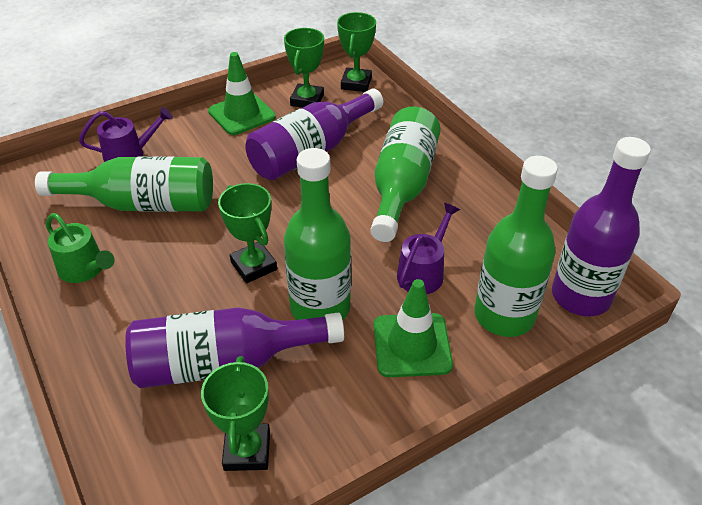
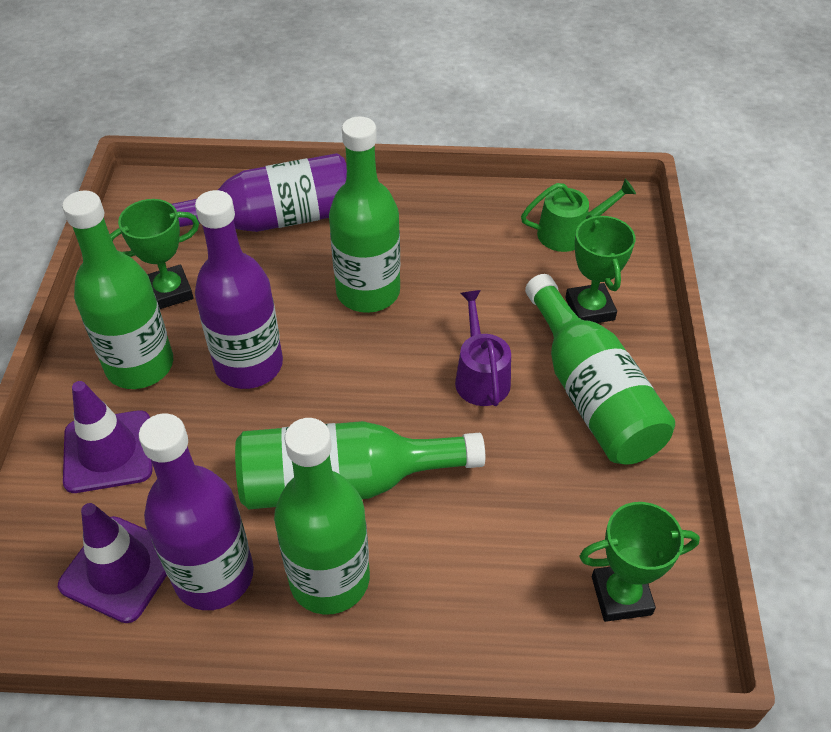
green bottle: [35,156,213,212] [284,148,351,320] [370,107,441,242] [474,156,558,337] = 4 -> [62,190,173,389] [235,421,485,509] [274,418,370,615] [329,116,400,313] [525,274,675,465] = 5
green traffic cone: [208,52,276,135] [373,279,453,377] = 2 -> none = 0
green trophy: [201,356,270,471] [218,183,277,283] [284,28,324,108] [337,12,376,92] = 4 -> [110,199,199,309] [565,214,635,323] [579,502,700,622] = 3
purple traffic cone: none = 0 -> [58,503,167,623] [63,381,153,493] = 2
purple watering can: [79,107,173,162] [397,203,460,294] = 2 -> [455,290,511,406] = 1

